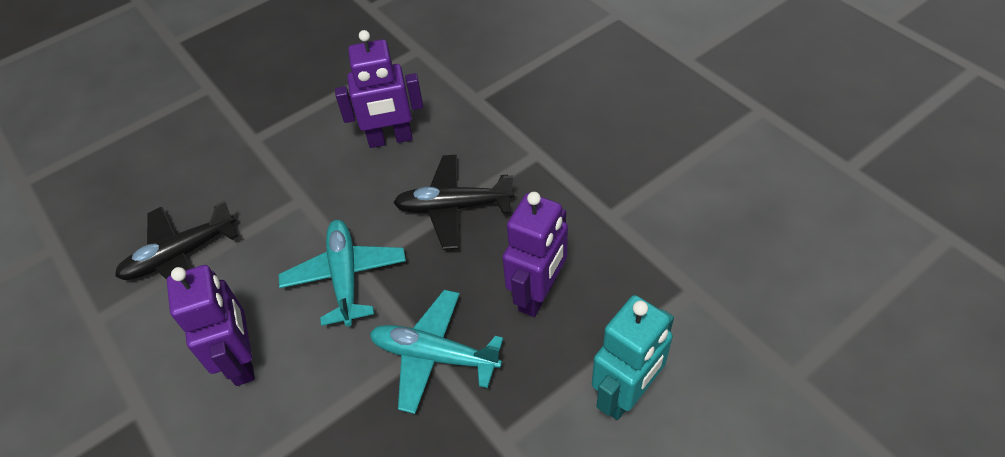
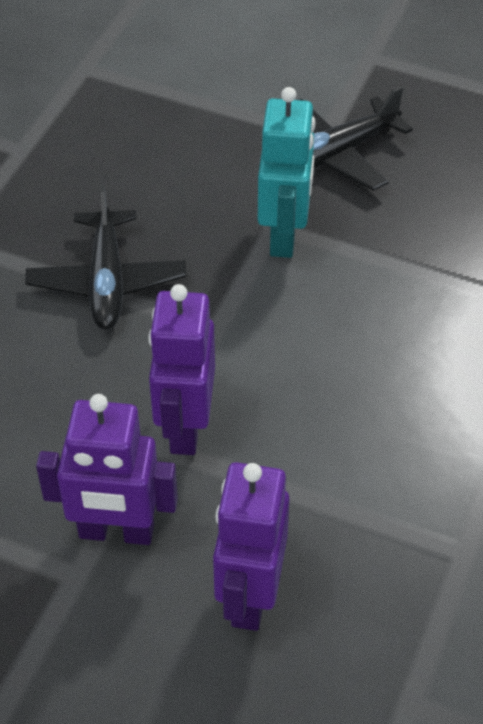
turquoise plane: [278,220,406,326] [370,290,503,414] = 2 -> none = 0

